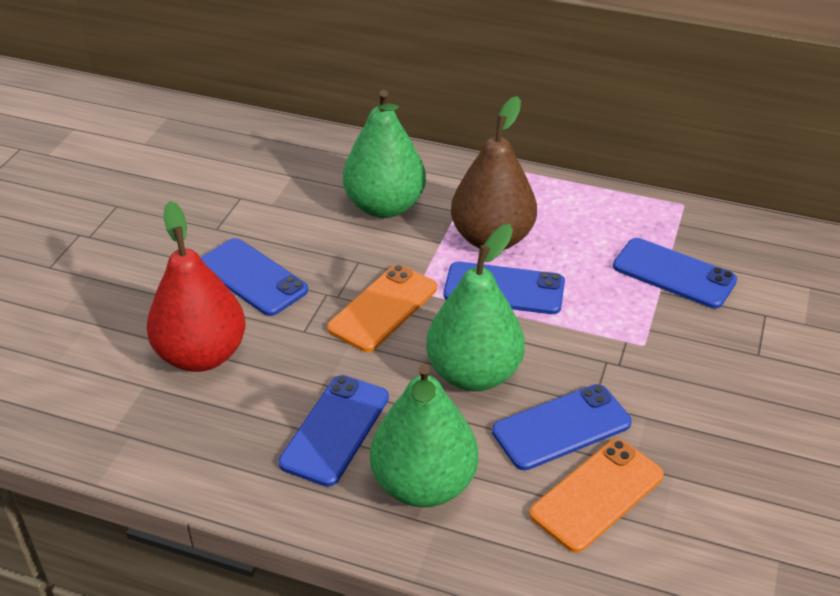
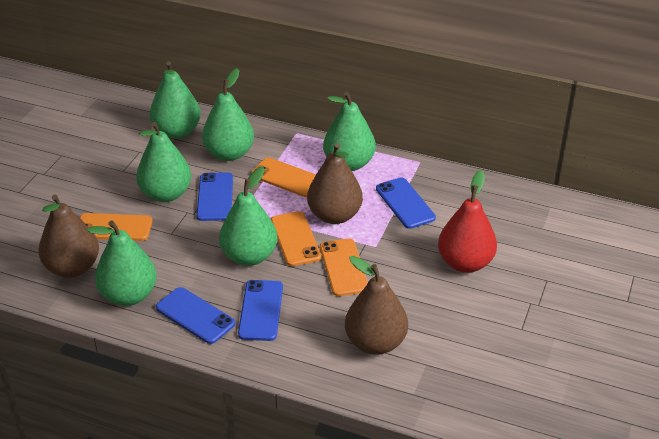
blue phone: [200,238,308,316] [279,375,389,487] [444,262,565,314] [492,384,632,470] [613,238,737,308] = 5 -> [156,287,235,344] [197,172,233,221] [238,280,283,341] [376,177,436,229] = 4
brown pear: [451,96,537,250] = 1 -> [38,195,99,278] [307,143,363,224] [345,256,408,355] = 3
green pear: [343,90,426,218] [370,364,478,507] [426,224,525,391] = 3 -> [87,220,157,306] [136,122,191,202] [150,61,201,139] [202,68,254,161] [219,166,277,266] [323,92,376,171] = 6
orange phone: [327,264,437,352] [529,439,664,553] = 2 -> [80,213,153,241] [251,157,316,197] [271,211,321,266] [320,239,368,296] = 4

